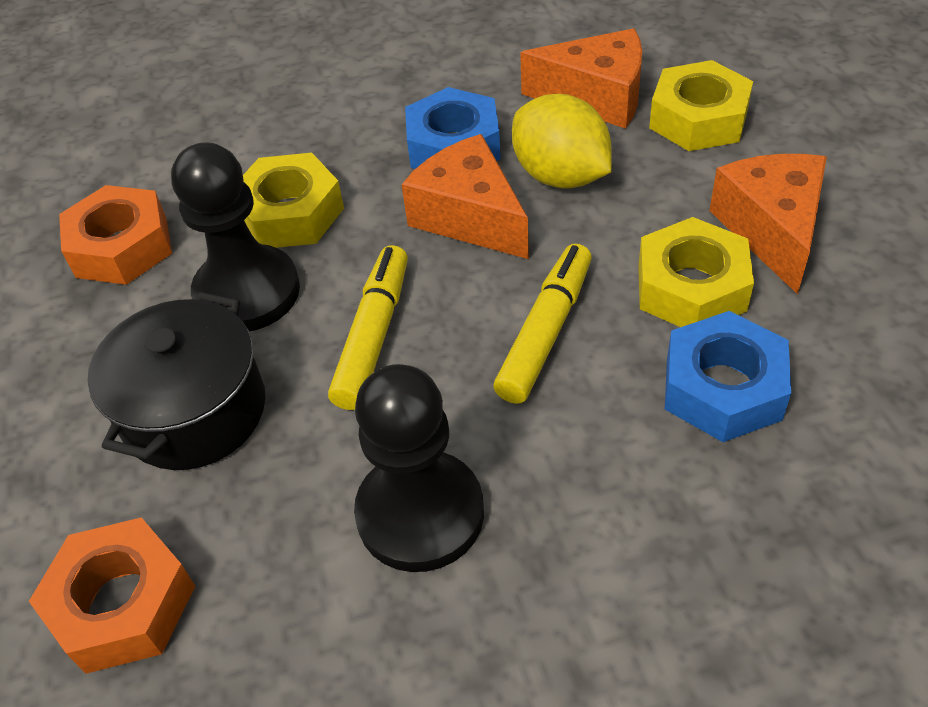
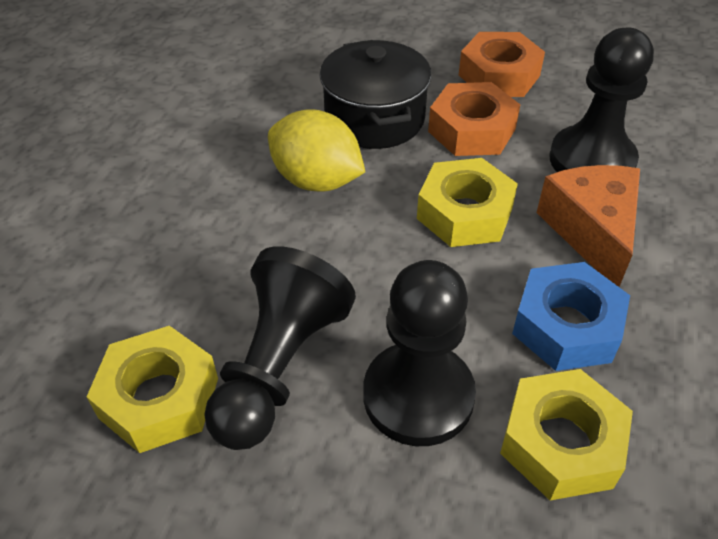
black pawn: [171,142,300,331] [354,364,484,572] = 2 -> [204,246,356,450] [363,260,476,446] [550,27,654,172] = 3
blue nut: [405,87,501,169] [665,311,791,442] = 2 -> [512,262,630,371] = 1
orange cheese: [401,134,529,259] [520,28,642,129] [709,154,827,294] = 3 -> [536,165,640,287] = 1
yellow marker: [328,245,408,410] [493,244,592,404] = 2 -> none = 0

